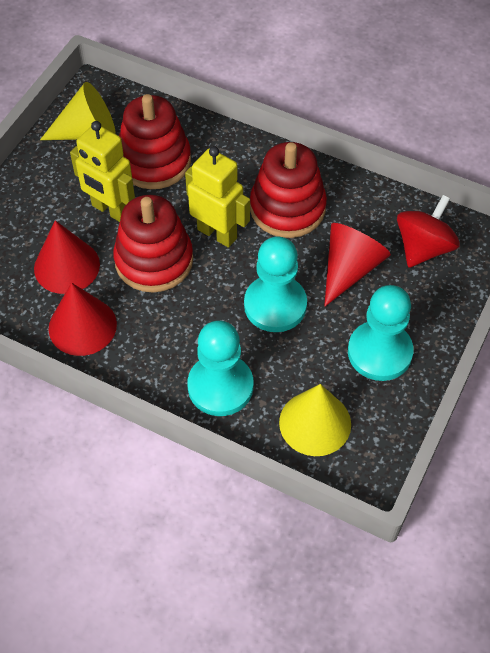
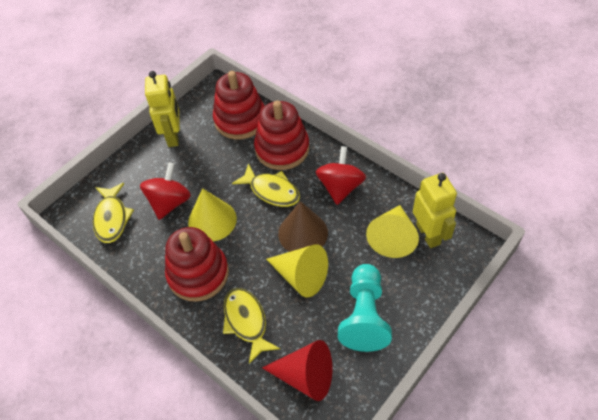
brown cone: none = 0 -> [278,201,328,252] = 1
red cone: [34,220,100,294] [49,283,117,356] [324,223,391,307] = 3 -> [262,340,332,401] = 1
red spinning top: [397,195,460,268] = 1 -> [140,162,191,220] [316,146,366,205] = 2
turquoise pawn: [187,320,254,416] [244,237,307,332] [348,285,413,381] = 3 -> [338,264,392,352] = 1
yellow cone: [40,82,116,140] [279,384,351,456] = 2 -> [188,188,237,241] [266,244,328,298] [366,205,419,258] = 3
yellow fish: none = 0 -> [93,183,134,243] [223,288,280,364] [232,163,300,207] = 3

